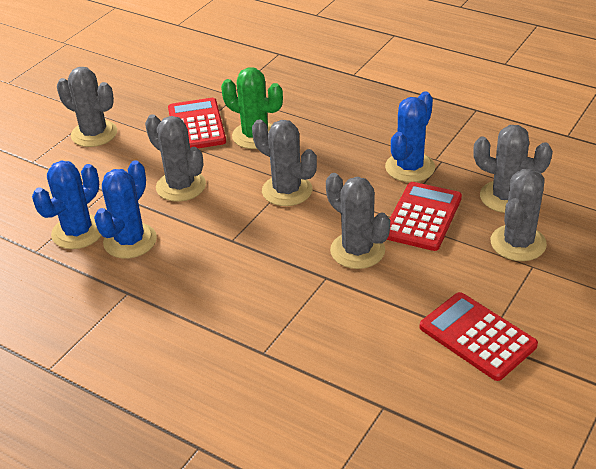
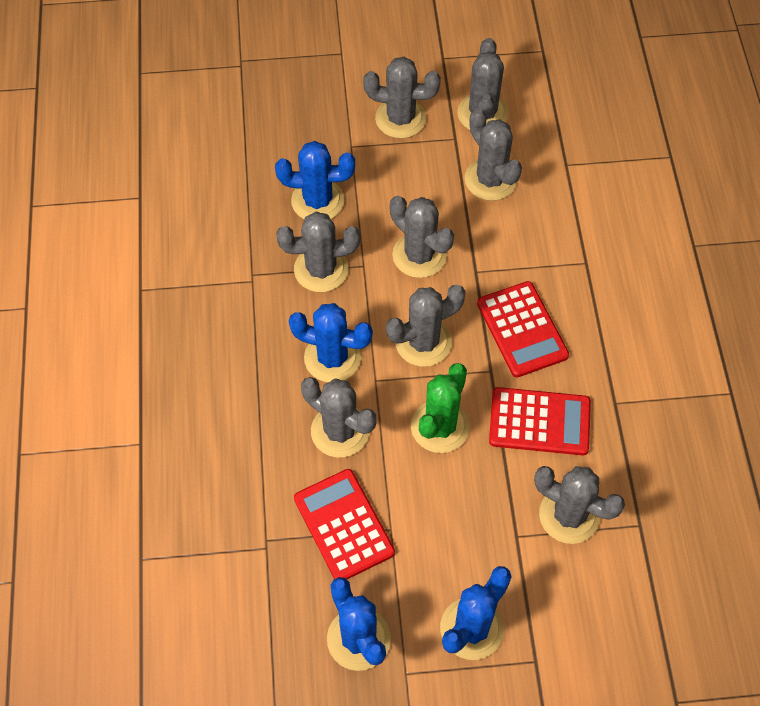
blue cactus: [32,161,102,249] [94,160,157,258] [385,91,435,182] = 3 -> [275,141,355,219] [289,303,373,382] [327,577,391,671] [440,566,512,660] = 4
grey cactus: [57,67,117,147] [145,114,206,202] [252,119,317,206] [326,173,390,269] [473,125,553,213] [491,169,547,261] = 6 -> [276,212,360,292] [301,377,376,457] [363,57,441,138] [386,285,466,367] [390,196,454,278] [457,38,508,130] [464,108,522,201] [534,466,625,544] = 8

